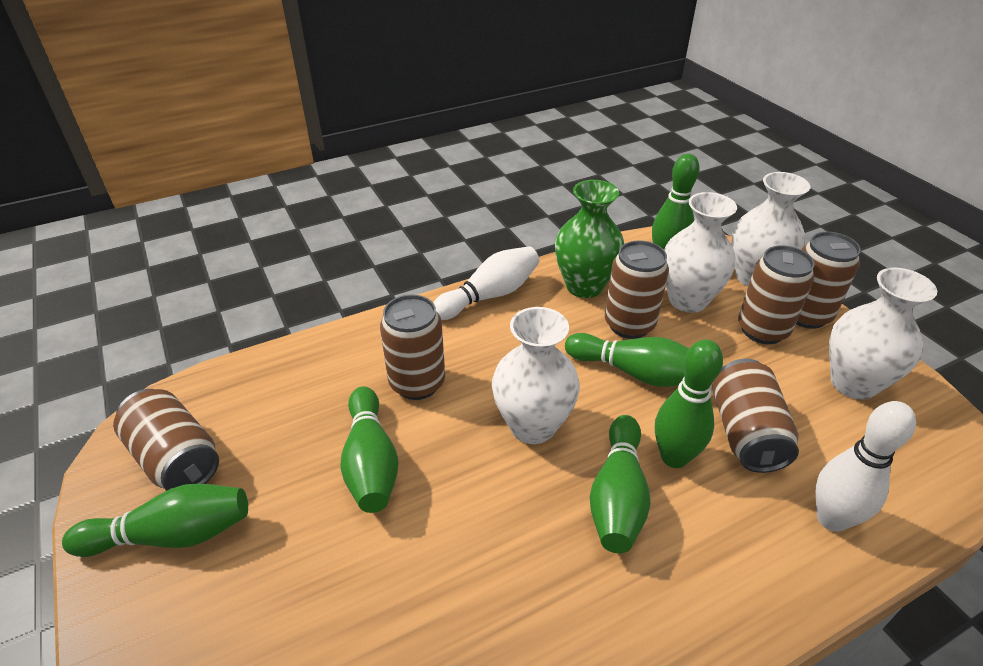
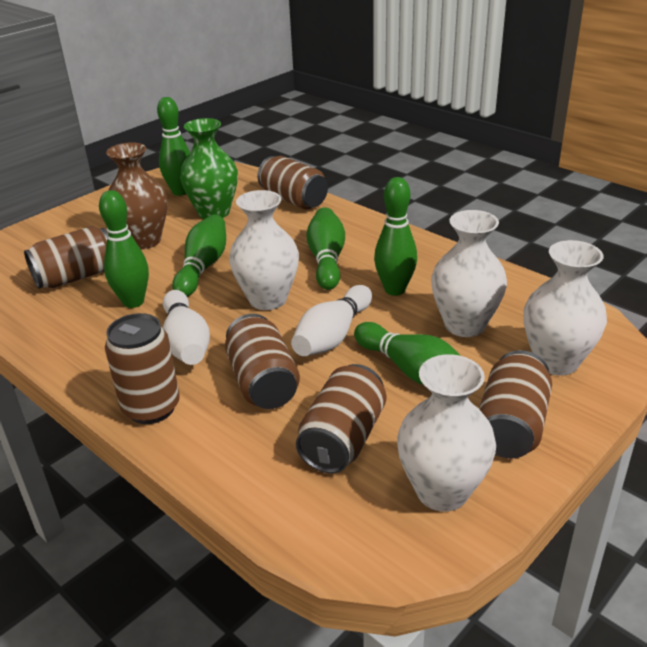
brown vase: none = 0 -> [106,142,168,249] = 1

